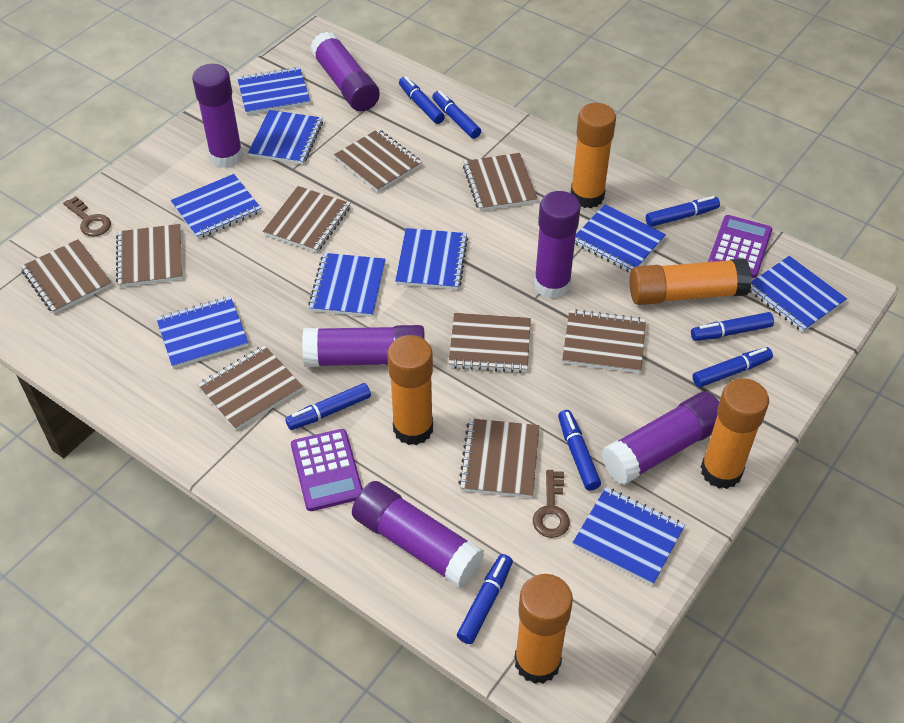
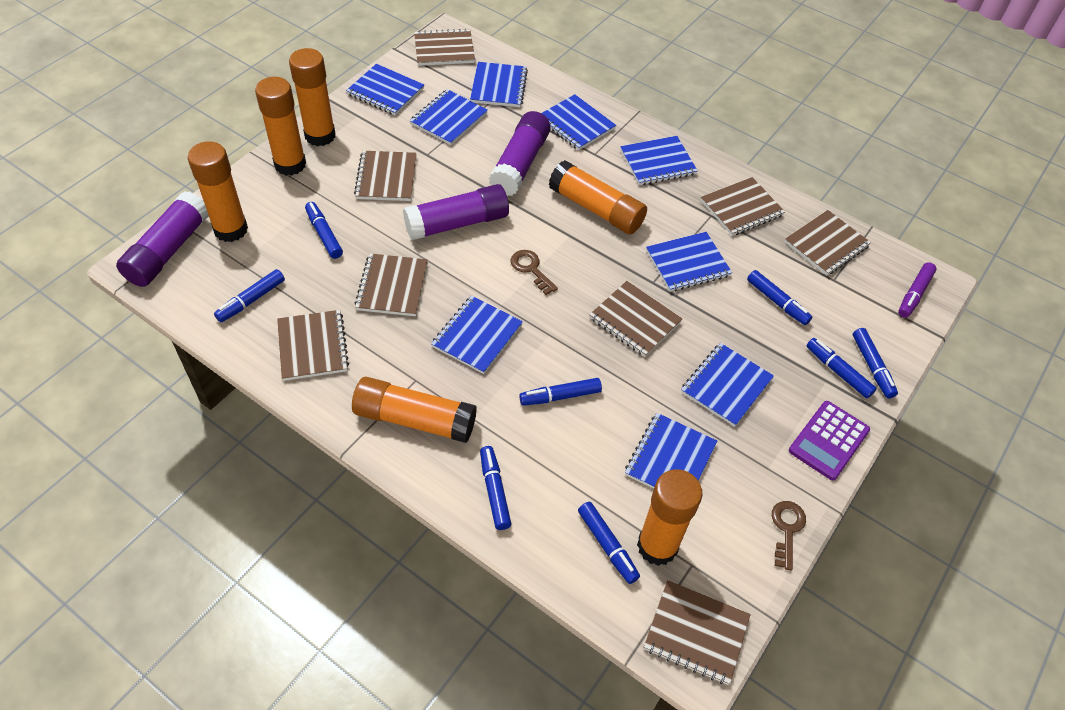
brown notebook: [21,239,112,314] [116,224,183,287] [198,345,303,430] [263,186,350,253] [334,129,422,192] [448,313,531,373] [458,418,540,498] [463,153,537,211] [562,309,646,373] = 9 -> [277,310,349,381] [354,151,417,201] [354,253,428,316] [414,29,475,66] [589,281,683,357] [644,580,751,685] [701,177,785,236] [785,210,871,276] = 8
orange glue stick: [387,335,433,445] [515,574,573,684] [571,103,616,208] [630,258,752,305] [701,378,769,489] = 5 -> [188,141,248,242] [255,77,306,176] [289,48,336,146] [352,377,477,443] [549,160,647,234] [637,469,702,566] = 6
purple calculator: [291,429,363,511] [708,215,772,278] = 2 -> [789,401,870,480] = 1
purple glue stick: [192,64,243,168] [302,325,425,367] [310,31,380,111] [352,481,484,588] [534,191,580,299] [601,392,719,485] = 6 -> [116,191,209,287] [403,184,509,240] [489,111,551,196] = 3
purple marker: none = 0 -> [898,262,937,318] = 1

